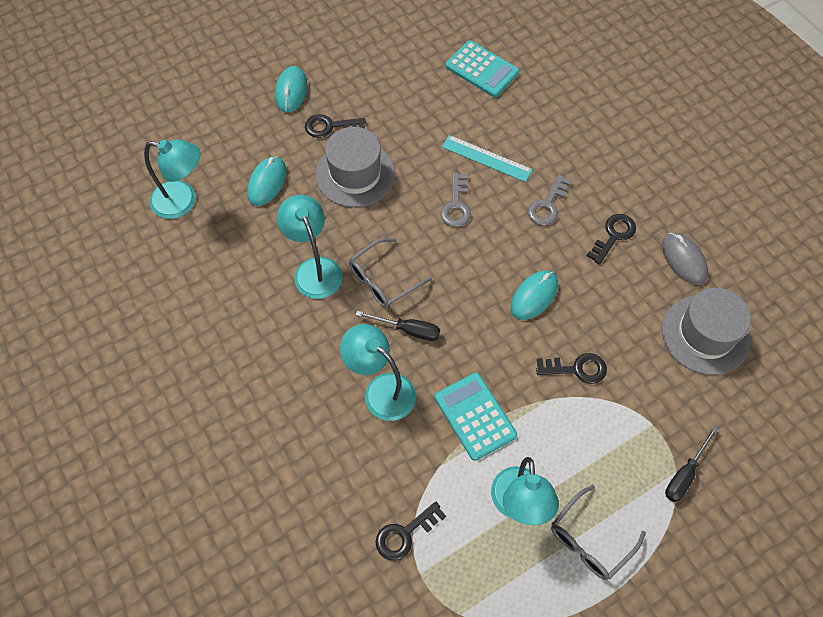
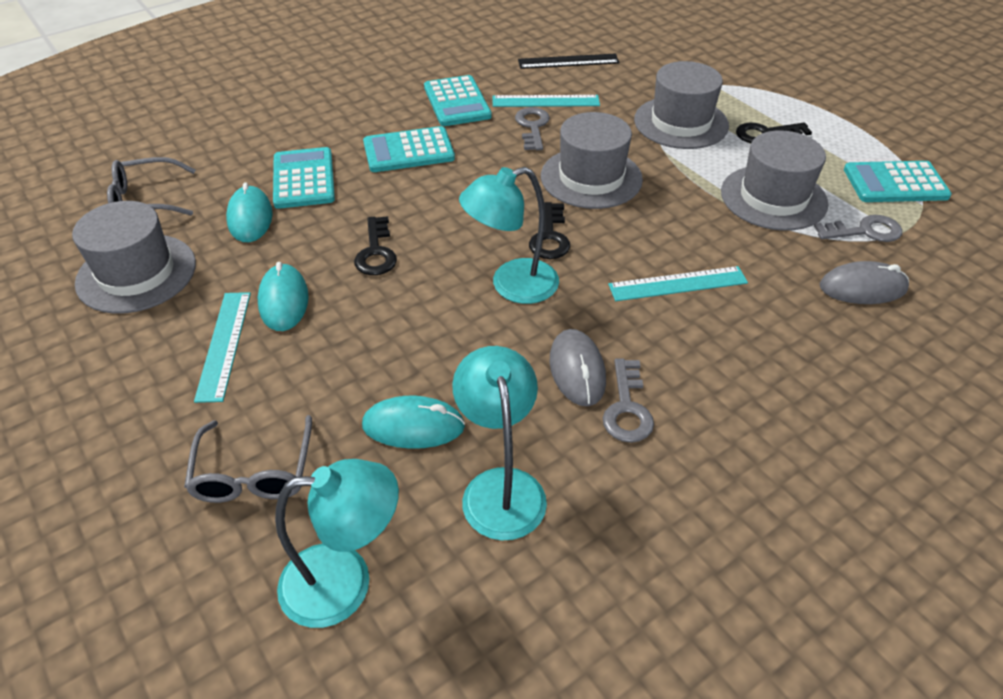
black key: [305,114,366,138] [376,502,446,560] [536,353,607,384] [587,214,636,265] = 4 -> [354,216,397,275] [529,202,570,259] [736,122,812,143] = 3
black ruler: none = 0 -> [518,54,619,69] = 1
black screwdriver: [356,311,440,341] [665,425,719,502] = 2 -> none = 0
grey hat: [316,127,395,207] [662,288,751,375] = 2 -> [72,201,196,314] [541,112,643,209] [634,61,729,149] [721,130,828,231] = 4
grey key: [441,173,471,227] [528,175,572,225] = 2 -> [515,107,550,150] [603,358,654,443] [814,215,902,242] = 3
grey mouse: [662,233,708,285] = 1 -> [550,329,606,406] [820,261,909,304] = 2
turquoise calculator: [435,373,517,461] [445,40,519,97] = 2 -> [273,147,335,209] [363,126,455,172] [424,75,492,126] [844,161,952,202] = 4
turquoise lamp: [144,139,200,219] [277,195,342,299] [340,324,416,421] [491,457,559,525] = 4 -> [275,459,399,628] [452,346,547,541] [459,167,559,304] = 3
turquoise ruler: [442,135,533,182] = 1 -> [194,292,251,403] [493,95,600,107] [608,266,748,301] = 3

